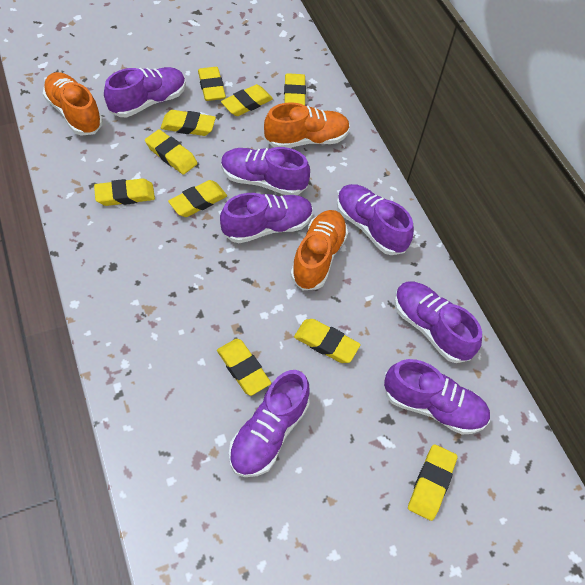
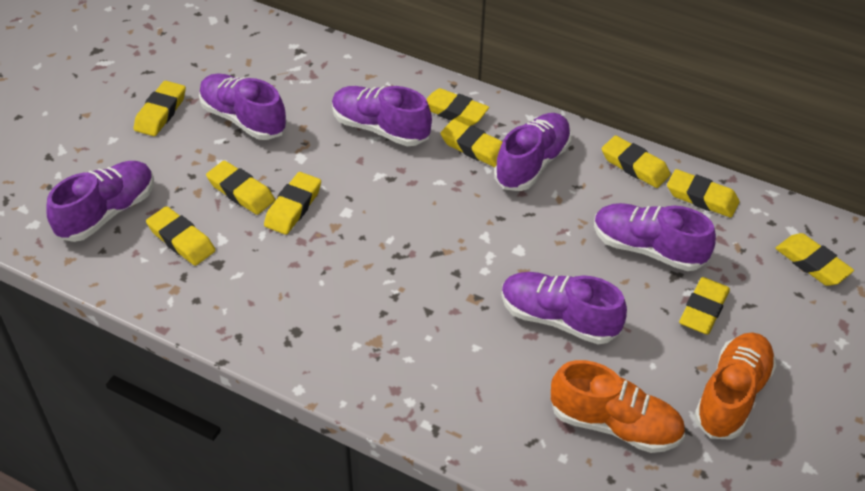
orange shoe: [43,72,103,136] [264,102,350,148] [290,210,348,290] = 3 -> [551,360,685,453] [694,332,777,440] = 2
purple shoe: [104,67,186,117] [220,193,313,243] [221,147,310,195] [229,370,310,477] [337,184,414,255] [384,359,490,435] [394,281,482,363] = 7 -> [46,161,154,242] [199,74,287,140] [332,86,432,146] [494,113,572,191] [501,272,627,344] [594,203,716,271] = 6

